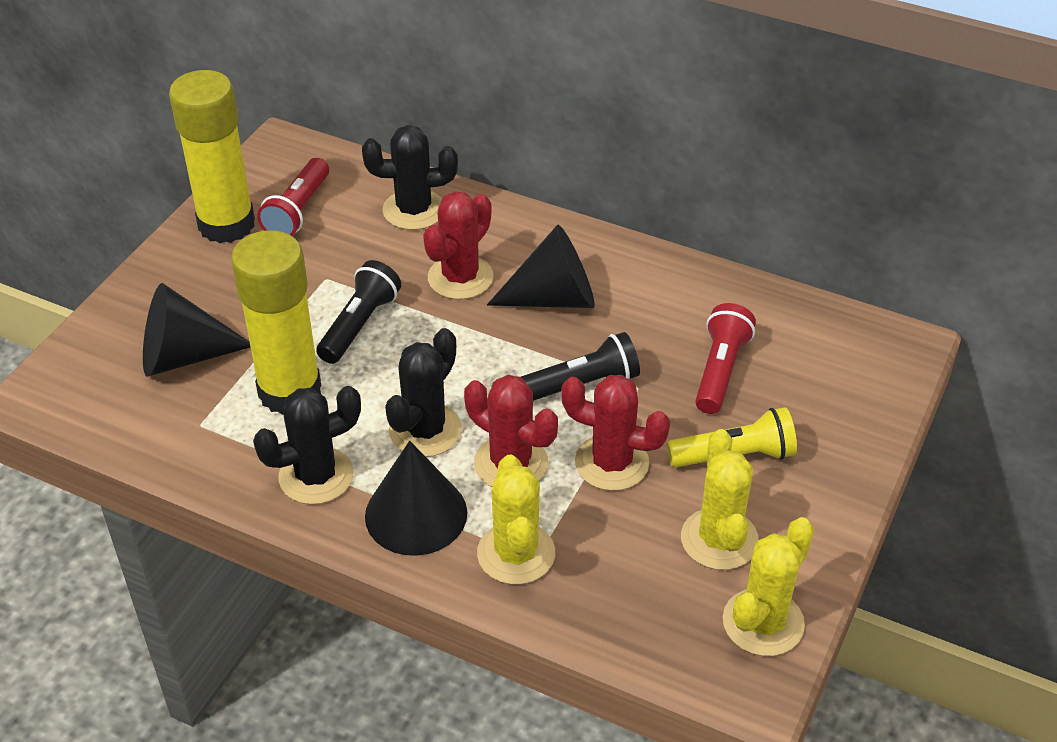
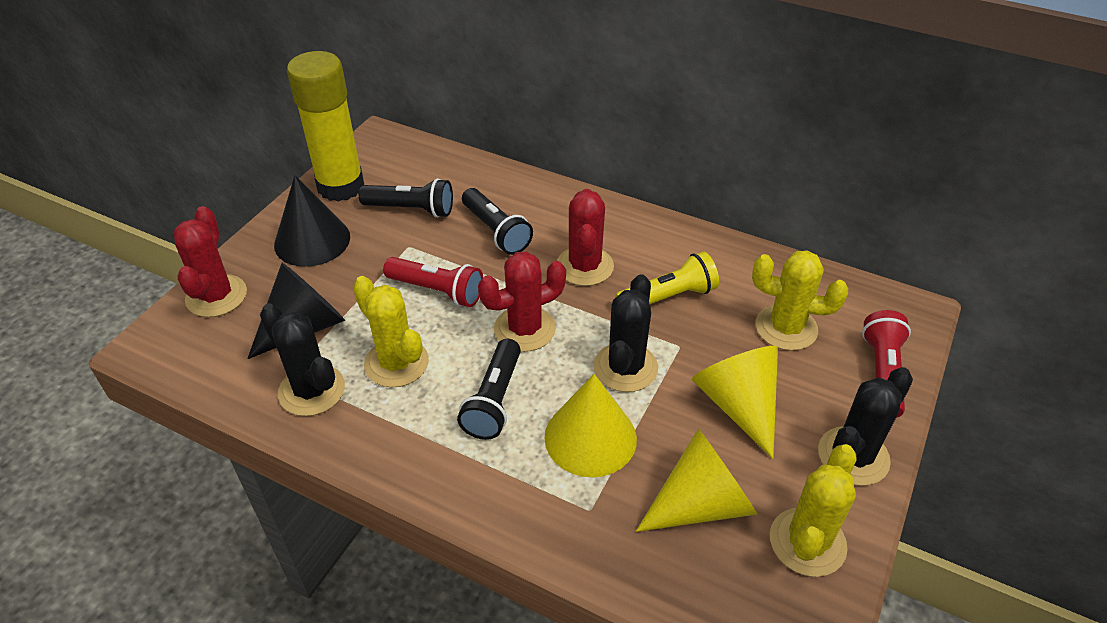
black cone: [143,283,250,377] [365,441,467,556] [487,225,595,308] = 3 -> [247,263,345,359] [274,175,350,267] = 2
black flashlight: [316,260,401,364] [521,332,640,401] = 2 -> [359,178,453,218] [457,339,521,440] [462,188,533,255] = 3
yellow cone: none = 0 -> [544,374,637,478] [636,428,758,532] [692,346,778,459] = 3
yellow glue stick: [169,70,255,243] [231,230,321,415] = 2 -> [287,51,364,202] = 1

